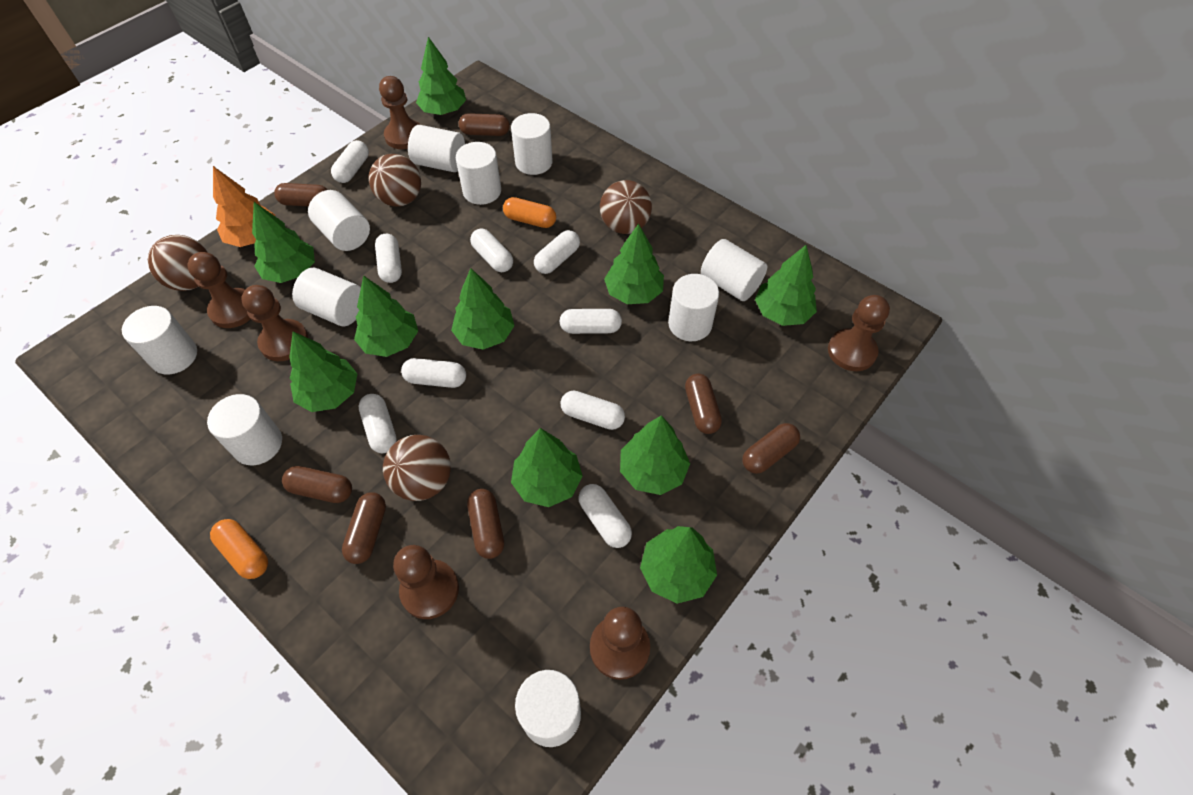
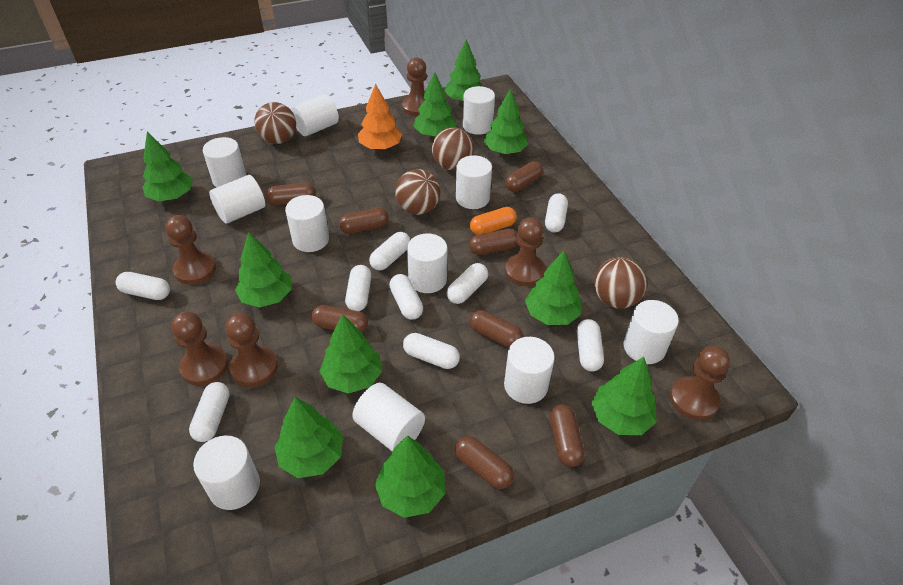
brown capsule: [274,183,328,207] [282,466,352,503] [342,492,386,564] [459,113,510,136] [467,489,504,559] [685,374,722,434] [743,423,800,474] = 7 -> [266,183,316,205] [311,305,368,332] [339,207,389,234] [455,436,514,489] [469,229,517,255] [469,310,523,348] [505,161,543,192] [549,404,585,467] = 8
orange capsule: [210,519,268,579] [503,197,556,228] = 2 -> [470,207,517,235] = 1
white cylinder: [122,306,197,375] [207,394,282,465] [292,268,361,326] [308,190,370,251] [408,125,465,172] [456,142,501,205] [511,113,553,175] [515,670,581,747] [668,274,719,341] [701,239,767,301] = 10 -> [193,435,260,510] [203,137,246,188] [209,175,265,224] [285,195,329,252] [291,94,339,136] [352,383,425,452] [407,233,448,293] [456,155,492,209] [463,86,495,135] [504,337,555,404] [624,300,679,364] = 11

